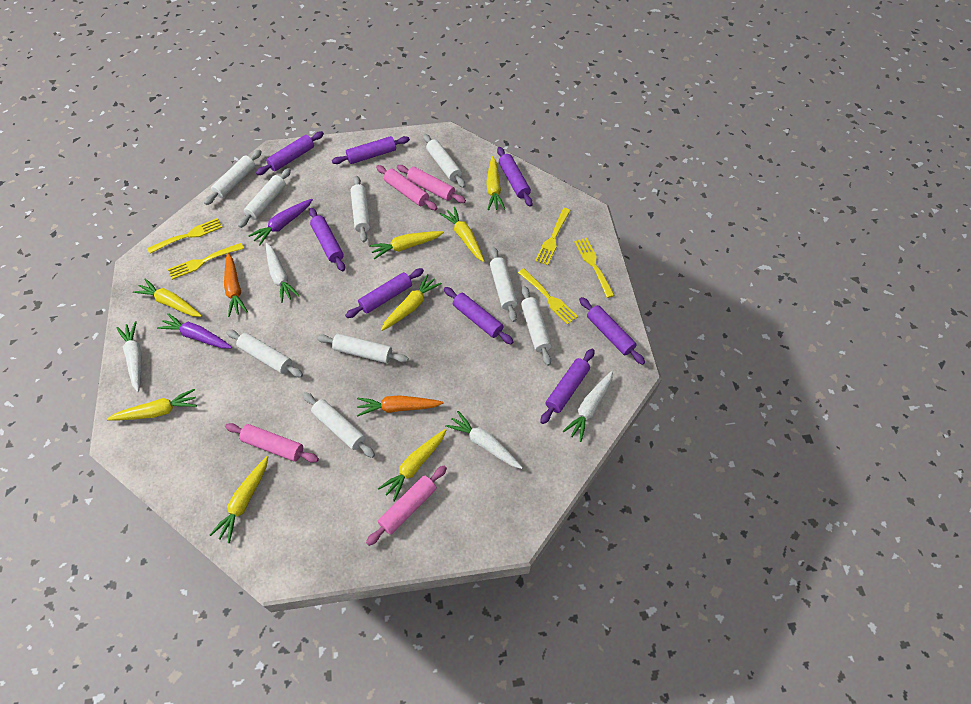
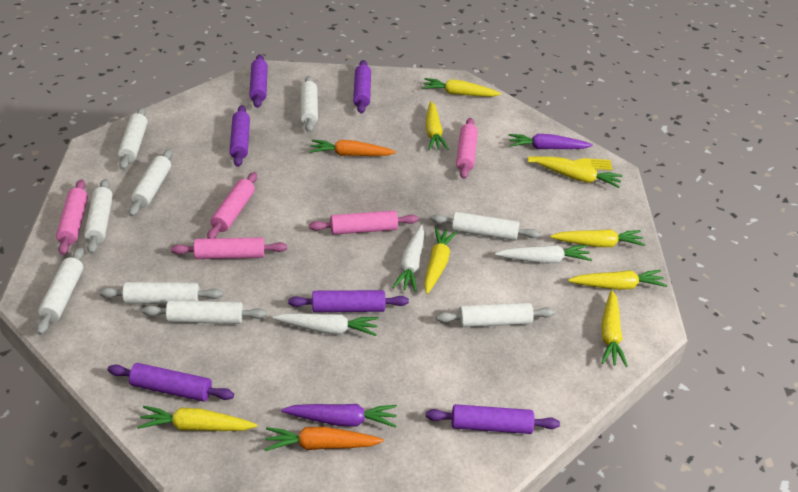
pink rolling pin: [225,423,319,463] [366,466,447,546] [376,165,437,210] [397,165,466,203] = 4 -> [56,179,88,255] [171,237,287,259] [207,172,257,238] [309,211,418,235] [456,118,478,179] = 5
purple rolling pin: [256,131,324,175] [309,208,345,272] [332,136,410,164] [345,268,424,318] [444,287,513,344] [497,147,533,207] [540,349,595,424] [579,297,645,365] = 8 -> [108,363,234,402] [230,105,250,167] [249,54,268,108] [288,290,409,312] [353,60,371,114] [426,404,560,434] = 6
white carrot: [116,321,142,392] [266,243,299,303] [445,411,523,469] [562,371,613,442] = 4 -> [273,313,378,336] [392,225,424,292] [495,245,592,264] = 3
yellow fork: [147,218,223,254] [168,243,244,280] [518,268,578,325] [535,208,571,265] [574,238,615,298] = 5 -> [528,156,613,170] = 1

